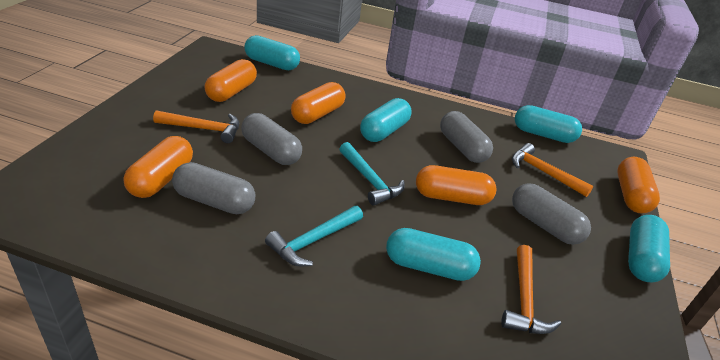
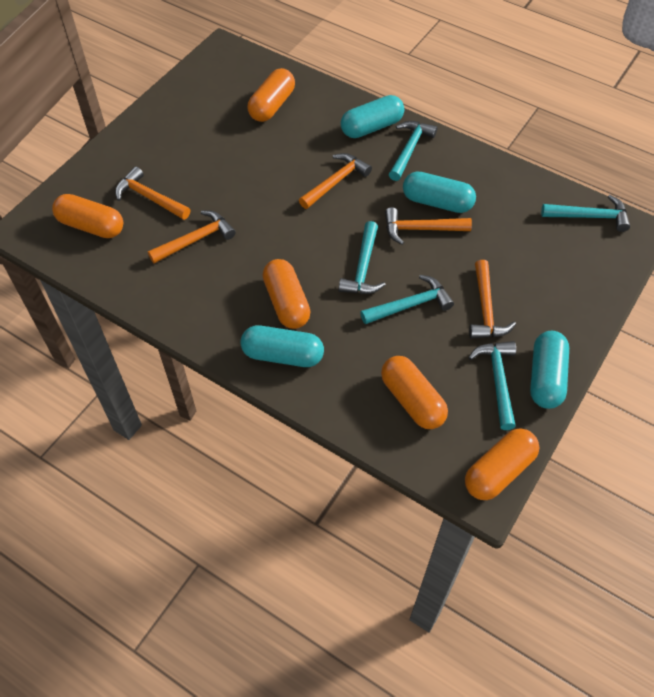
grey capsule: [172,162,255,214] [241,113,302,165] [440,111,493,163] [512,183,591,245] = 4 -> none = 0
orange hammer: [153,110,239,143] [501,245,561,334] [512,143,593,197] = 3 -> [115,166,190,220] [148,211,236,264] [299,153,372,209] [385,207,472,245] [469,260,516,339] = 5
turquoise capsule: [244,35,300,70] [360,98,412,142] [386,228,481,281] [515,105,582,143] [628,215,670,282] = 5 -> [240,325,324,367] [341,95,404,138] [403,171,476,213] [530,331,569,409] = 4
turquoise hammer: [265,206,363,266] [339,142,405,206] = 2 -> [338,221,386,294] [360,275,454,324] [389,121,437,181] [468,341,516,430] [541,195,630,232] = 5

